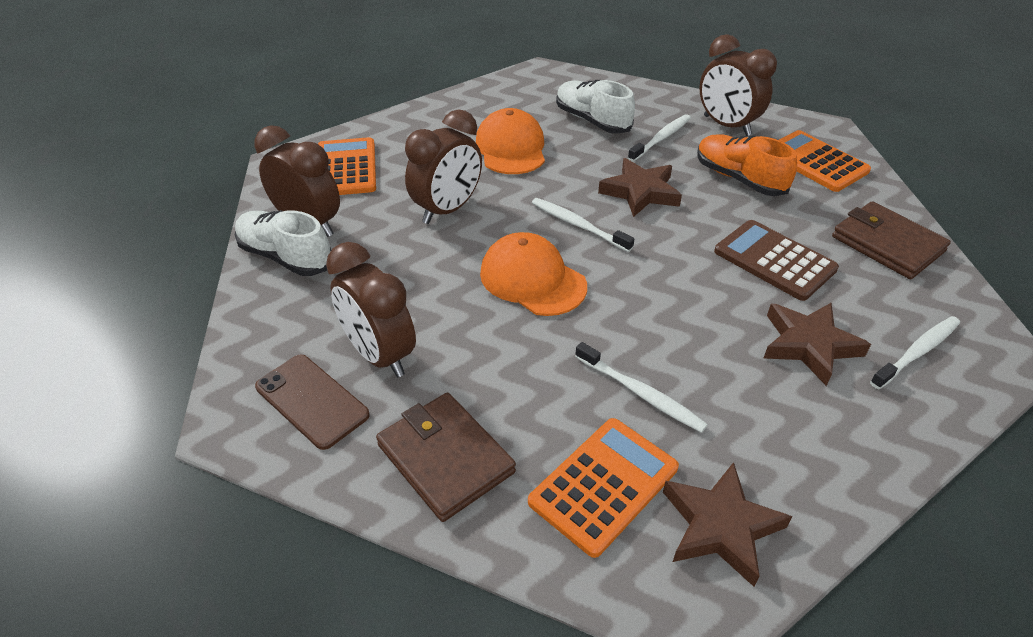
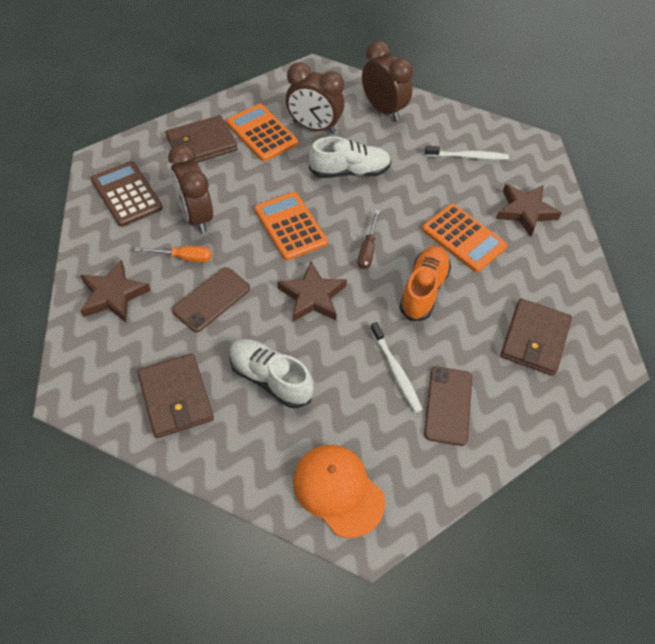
brown clock: [254,125,340,237] [326,242,416,377] [405,109,482,224] [699,34,777,136] = 4 -> [168,144,213,233] [286,62,344,134] [362,41,413,121] = 3
brown phone: [255,355,370,450] = 1 -> [172,267,250,332] [424,366,472,446] = 2
brown screwdriver: none = 0 -> [357,210,380,269] = 1
brown wallet: [376,393,516,522] [832,201,951,279] = 2 -> [137,353,214,438] [166,115,238,163] [500,298,572,376] = 3
orange cap: [476,108,545,174] [480,232,587,316] = 2 -> [293,445,385,538] = 1
orange screwdriver: none = 0 -> [135,246,212,262] = 1
white toothbrush: [532,198,634,252] [575,342,708,433] [628,114,691,162] [870,316,960,389] = 4 -> [370,322,423,413] [425,146,509,160] = 2

